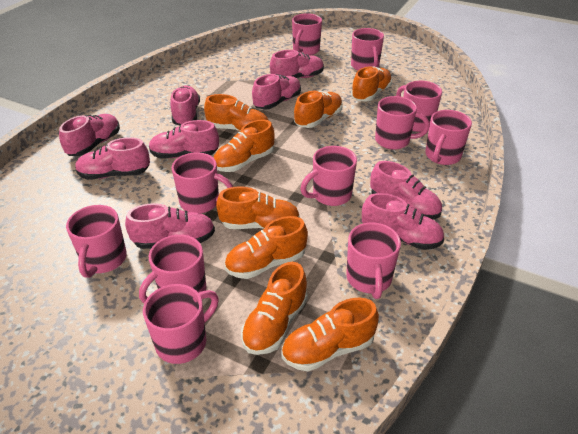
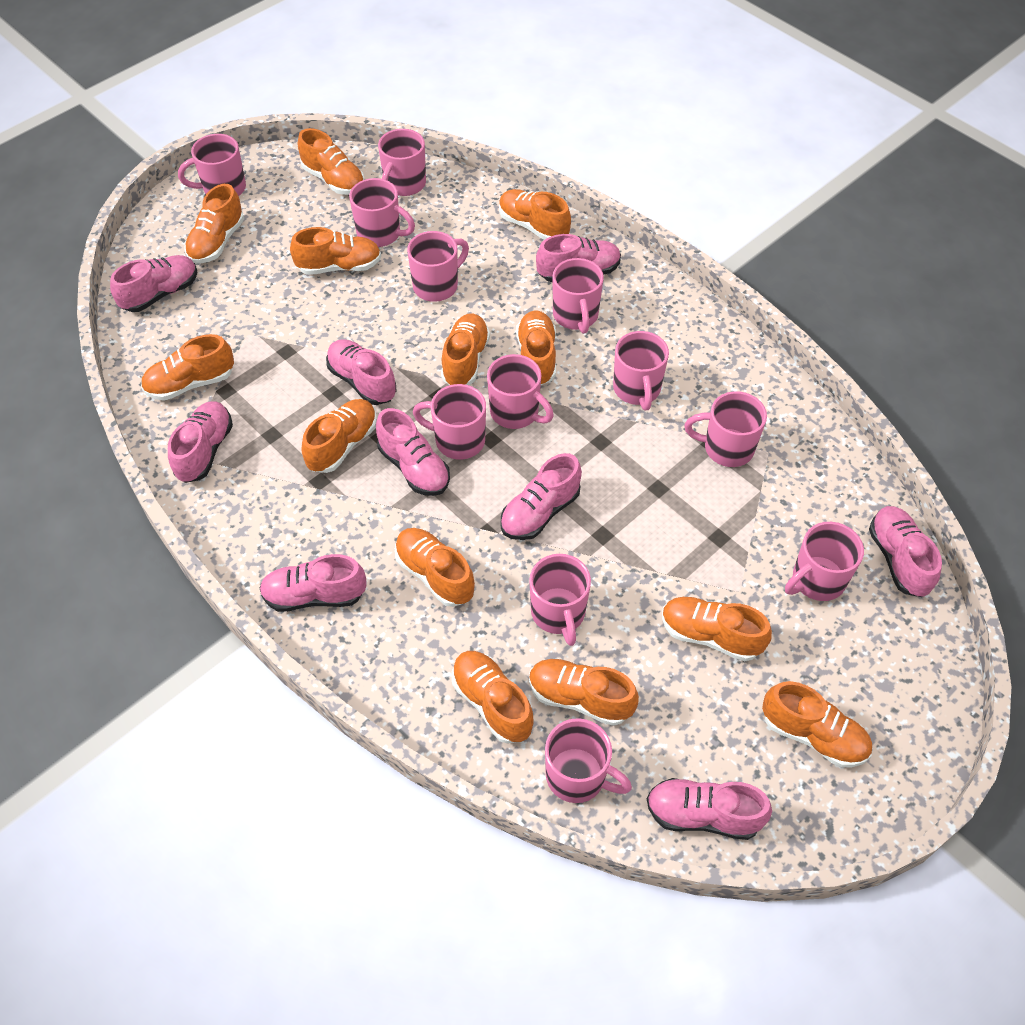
orange shoe: [204,94,269,131] [214,120,274,172] [216,186,300,229] [225,216,308,279] [241,262,308,355] [282,297,379,371] [294,91,343,128] [351,66,392,102] = 8 -> [141,334,234,401] [184,184,244,264] [290,227,381,275] [298,128,365,195] [302,399,377,473] [395,528,475,607] [441,313,490,385] [452,651,534,744] [499,189,571,240] [516,310,556,385] [529,659,639,726] [662,597,772,661] [762,681,872,767] = 13
pink mug: [66,205,127,278] [139,235,206,303] [143,284,219,364] [172,152,233,213] [292,13,322,55] [300,146,357,206] [346,222,401,299] [351,28,384,70] [375,96,430,150] [396,81,442,132] [425,110,472,165] = 11 -> [178,134,246,196] [349,178,415,247] [378,129,426,196] [407,231,469,302] [413,384,486,460] [487,354,554,429] [529,554,591,646] [545,718,632,803] [552,258,604,334] [613,331,669,410] [684,391,767,467] [785,522,864,601] = 12

